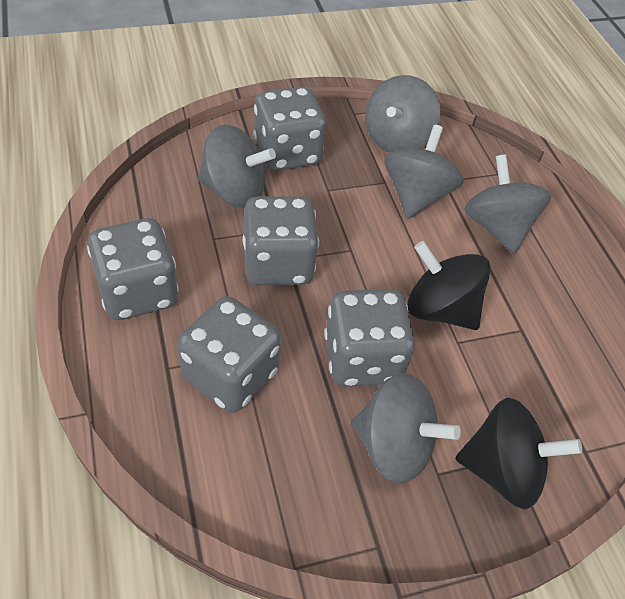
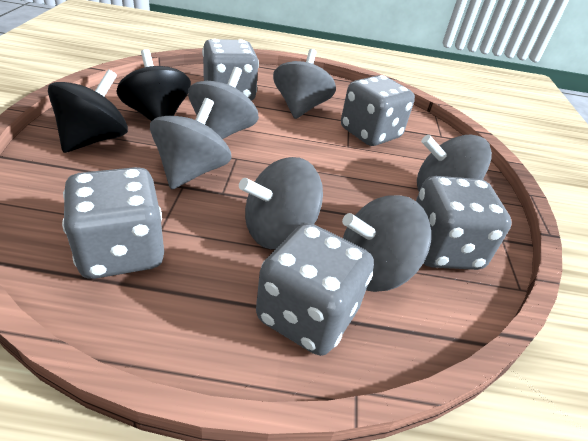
grey spinning top: [198,125,276,208] [351,373,461,483] [365,75,441,153] [384,125,464,219] [464,154,551,254] = 5 -> [150,98,231,190] [188,67,259,139] [239,157,323,249] [273,49,336,119] [342,195,431,292] [417,134,492,192] = 6

